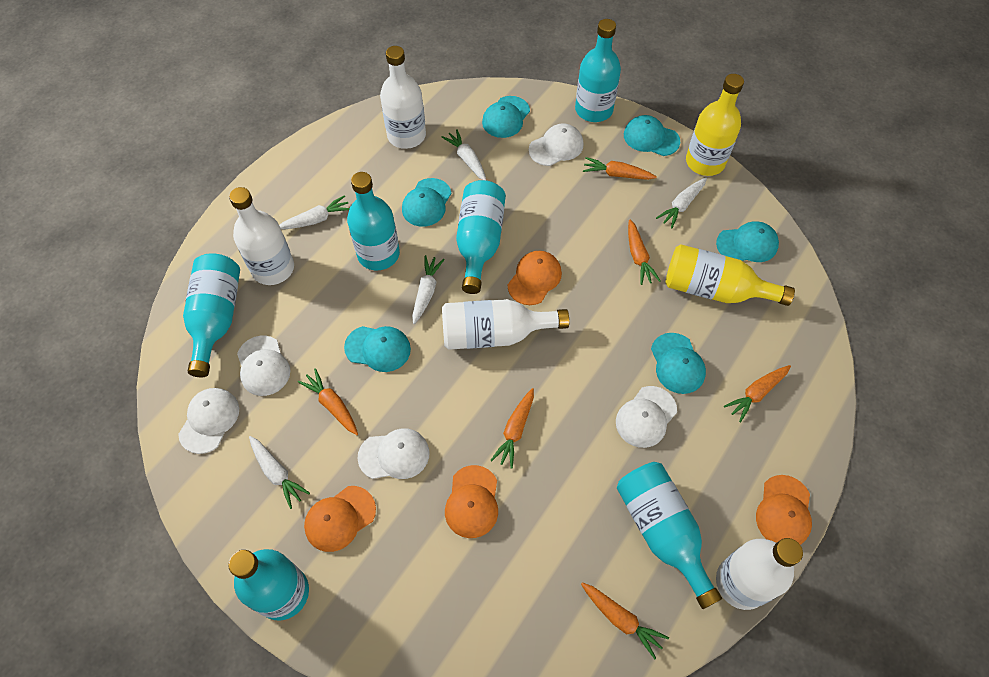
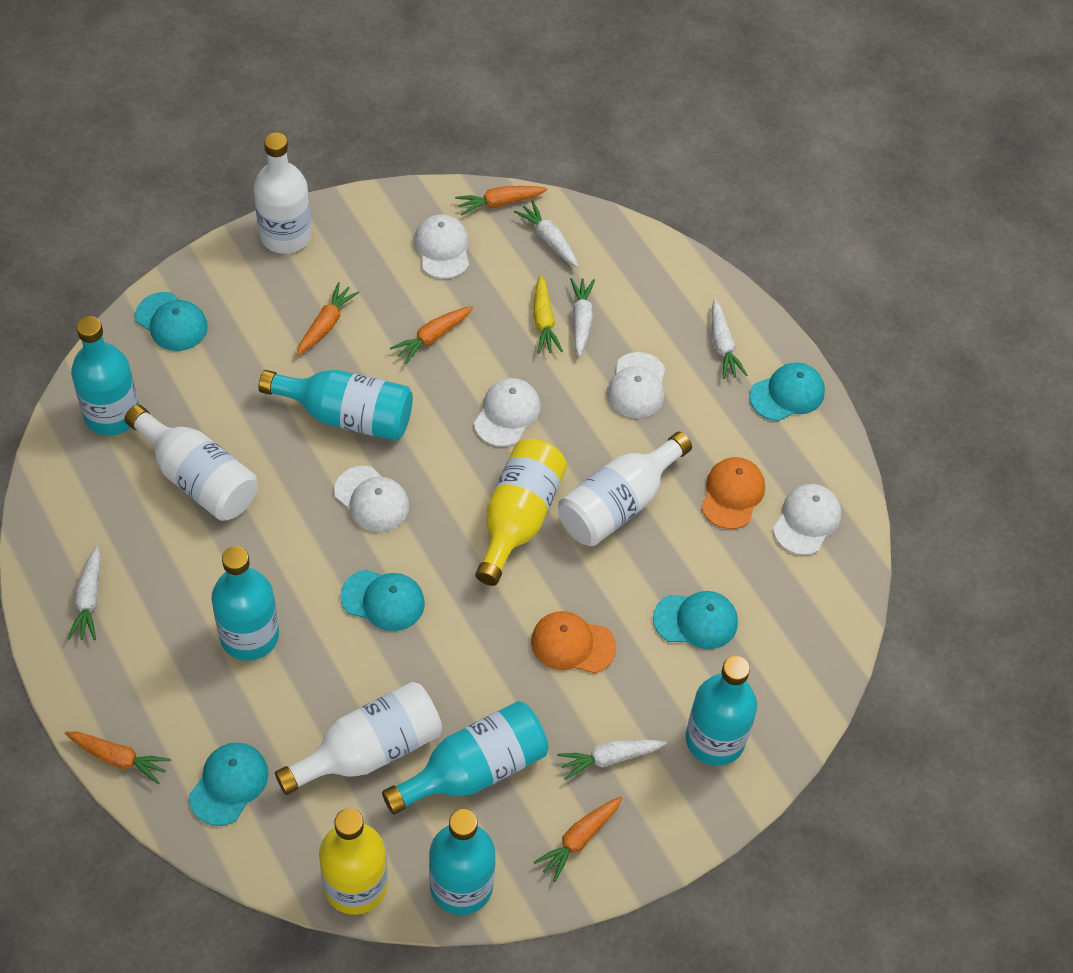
orange cap: [304,486,376,552] [445,465,498,538] [508,251,562,305] [756,475,812,545] = 4 -> [531,611,617,673] [701,457,765,529] = 2
orange carrot: [298,368,358,435] [491,388,534,469] [581,582,669,659] [583,157,657,180] [628,219,661,285] [724,365,791,422] = 6 -> [65,731,171,785] [297,282,360,355] [390,306,473,364] [455,186,547,215] [533,796,622,882] = 5
turquoise cap: [344,326,411,372] [402,178,451,227] [482,96,530,138] [624,115,680,156] [651,333,706,394] [716,221,779,262] = 6 -> [135,292,208,351] [189,743,269,826] [341,570,425,631] [653,591,738,649] [749,362,825,421] = 5
yellow carrot: none = 0 -> [533,275,563,354] = 1

